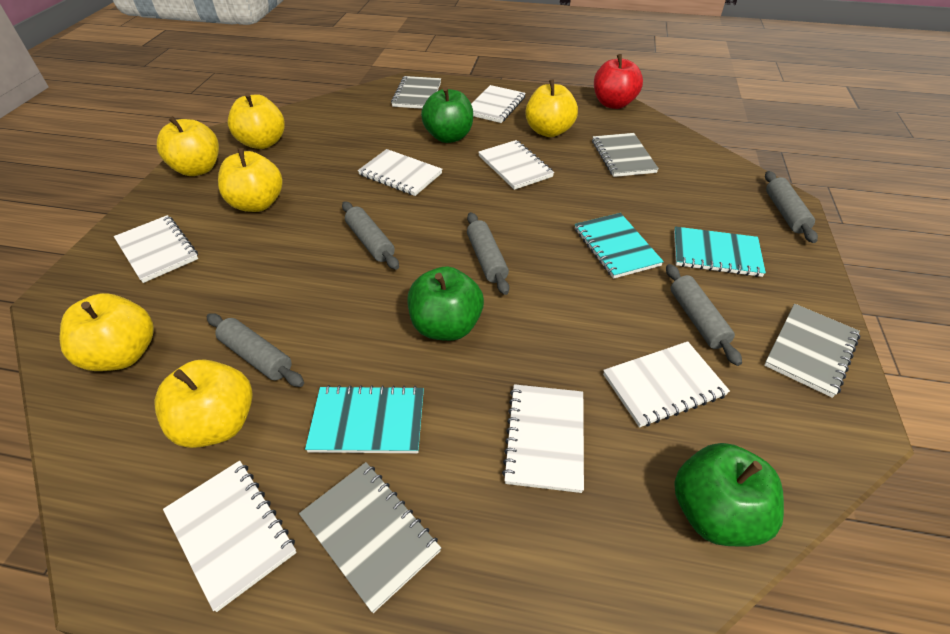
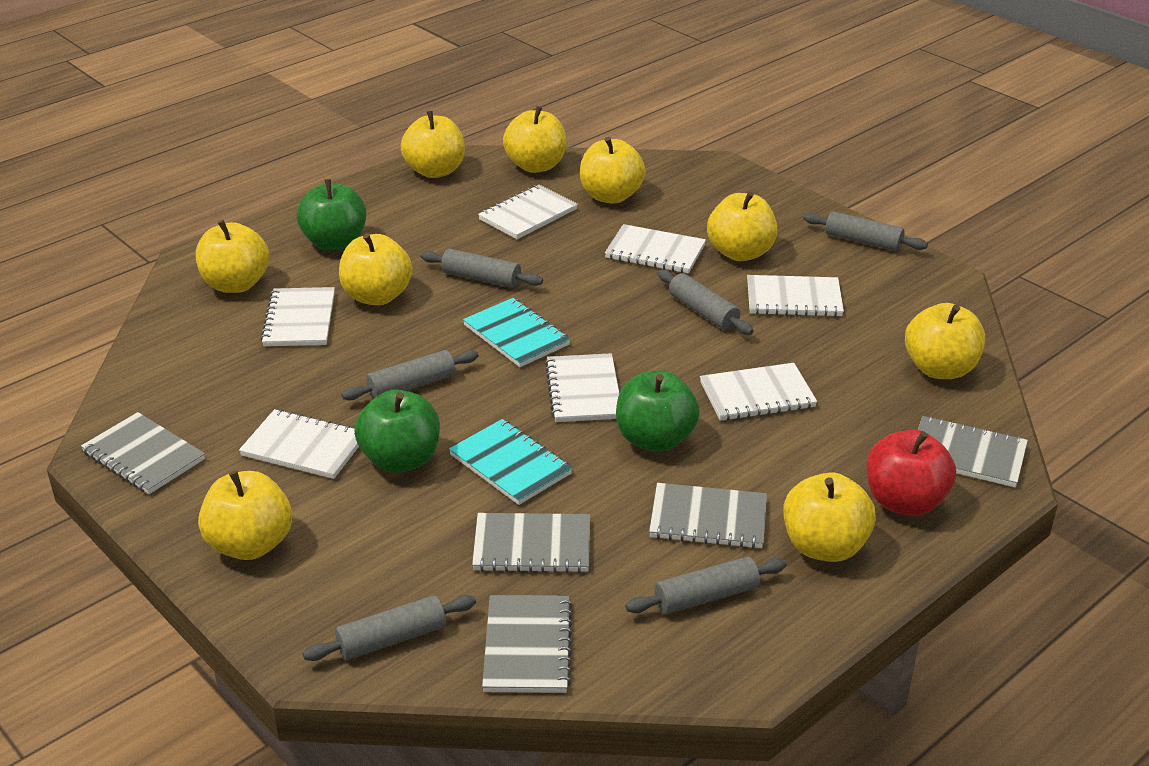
grey notebook: [299,462,441,613] [391,76,441,109] [592,133,659,177] [764,304,860,398] = 4 -> [81,412,205,494] [472,513,590,573] [482,595,573,693] [649,483,767,549] [918,416,1028,487] = 5
grey rolling pin: [207,313,304,387] [342,201,399,270] [467,212,509,295] [666,264,742,366] [765,171,818,243] = 5 -> [303,595,476,661] [341,350,478,401] [421,249,543,288] [625,557,787,614] [658,270,754,335] [803,211,928,251] = 6
turquoise notebook: [305,385,424,453] [575,213,664,279] [674,227,766,277] = 3 -> [449,419,573,505] [463,298,571,367] = 2
yellow apple: [60,293,154,371] [154,360,253,448] [157,116,219,176] [218,148,283,212] [228,93,285,149] [526,79,578,137] = 6 -> [196,220,269,293] [198,470,292,560] [339,233,412,305] [401,111,465,178] [503,106,566,173] [580,137,646,204] [707,191,778,261] [783,472,876,562] [905,303,985,379] = 9

